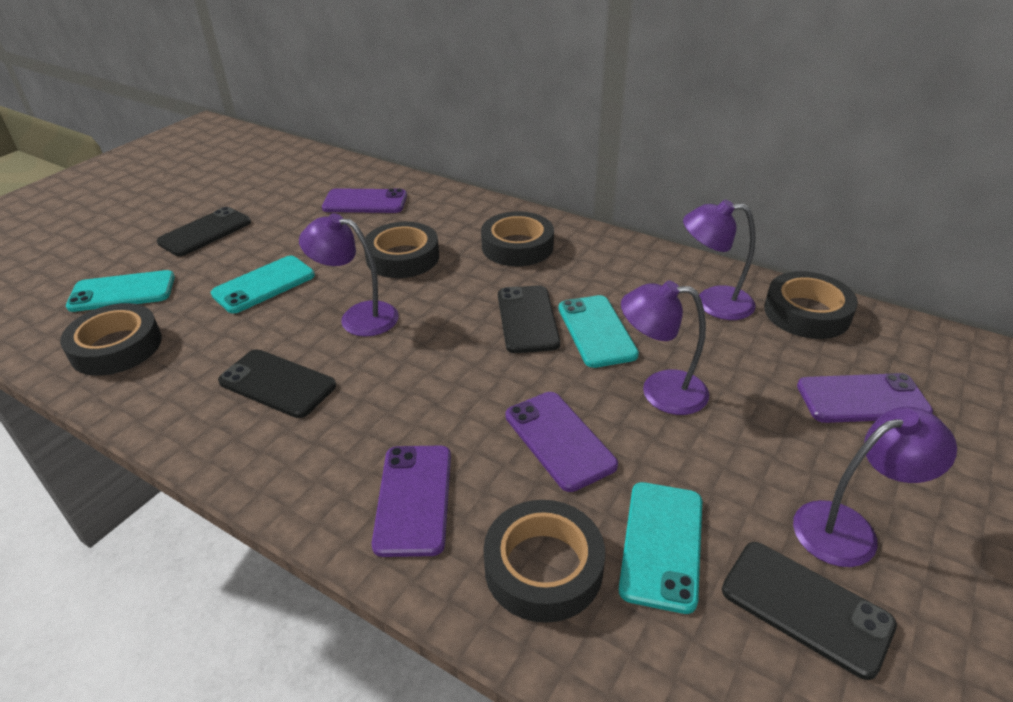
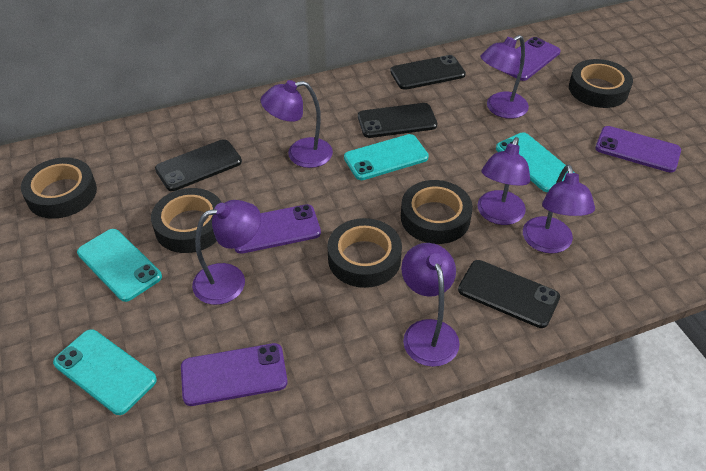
purple lamp: [299,213,399,337] [621,280,709,415] [683,200,756,320] [793,407,957,567] = 4 -> [192,200,261,305] [261,80,333,168] [401,243,460,367] [478,137,530,225] [480,35,529,119] [523,165,595,253] = 6

